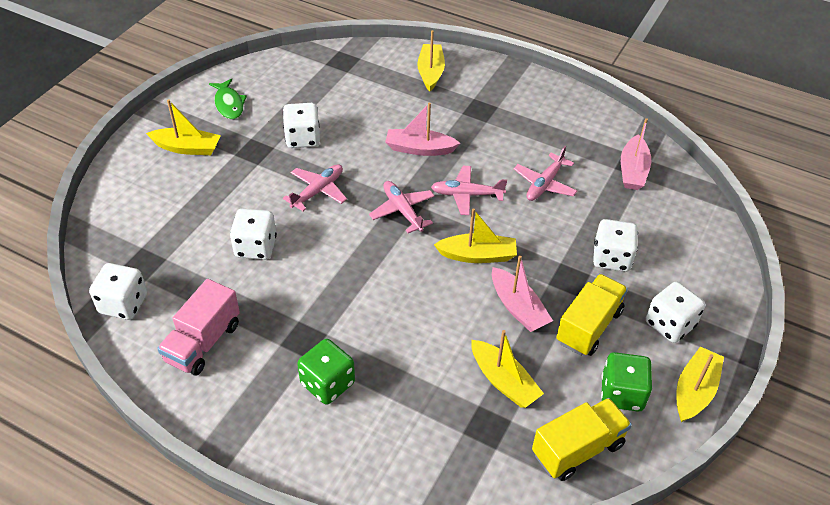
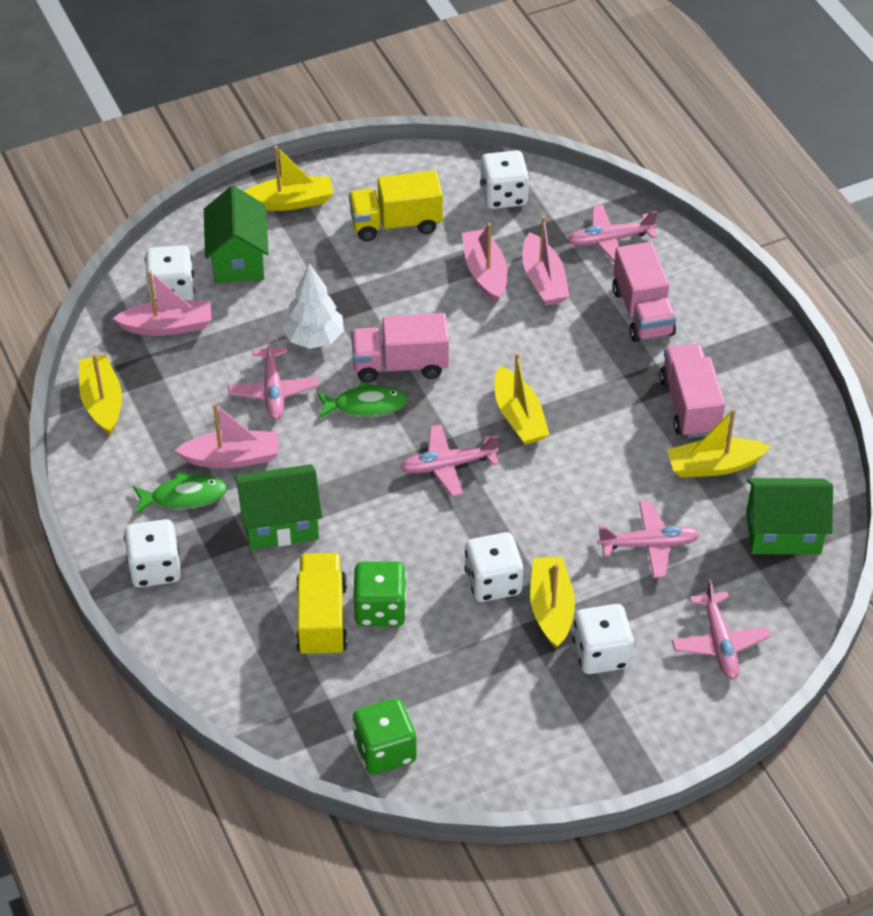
green fish: [209,79,247,119] = 1 -> [133,471,227,515] [317,381,408,419] = 2
green house: none = 0 -> [204,185,269,283] [235,464,322,550] [746,478,833,555] = 3
pink boat: [385,103,460,156] [492,255,553,332] [621,118,651,190] = 3 -> [112,270,212,336] [175,403,279,468] [462,223,508,303] [522,216,569,306] = 4
pink plane: [283,164,347,211] [369,181,435,233] [431,166,507,215] [514,146,577,201] = 4 -> [228,333,318,420] [400,425,499,496] [568,204,658,262] [598,501,700,578] [672,579,771,679] = 5
pink truck: [157,279,240,375] = 1 -> [351,313,449,383] [612,242,676,342] [660,344,725,438] = 3
white tree: none = 0 -> [282,263,344,349] = 1

